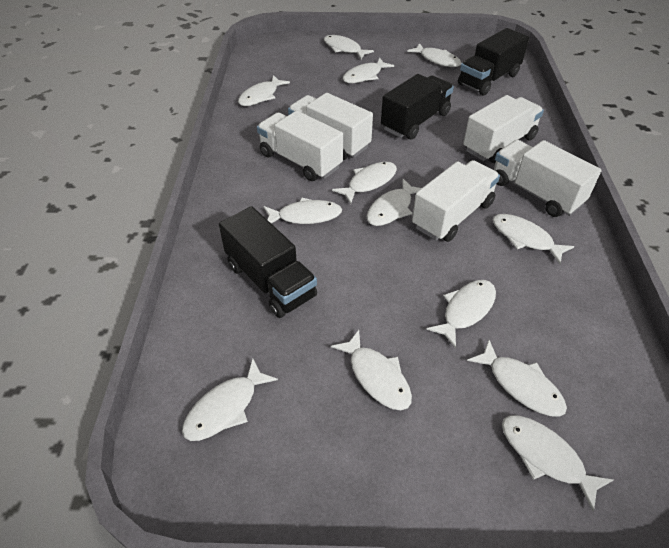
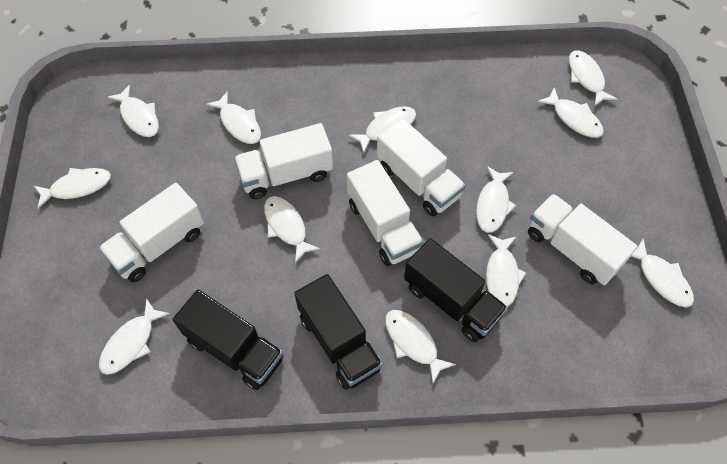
white fish: [182,359,278,441] [238,75,290,106] [264,198,342,224] [324,35,374,59] [331,330,412,410] [332,162,397,204] [343,58,394,83] [367,179,421,226] [407,43,461,67] [426,280,496,348] [467,340,567,417] [493,214,574,264] [502,415,613,512] = 13 -> [34,168,111,209] [99,298,170,375] [107,85,159,137] [206,91,261,144] [264,196,320,263] [349,106,416,153] [385,310,456,383] [476,166,516,233] [486,234,526,307] [537,88,604,138] [569,50,617,106] [631,239,694,307] = 12

